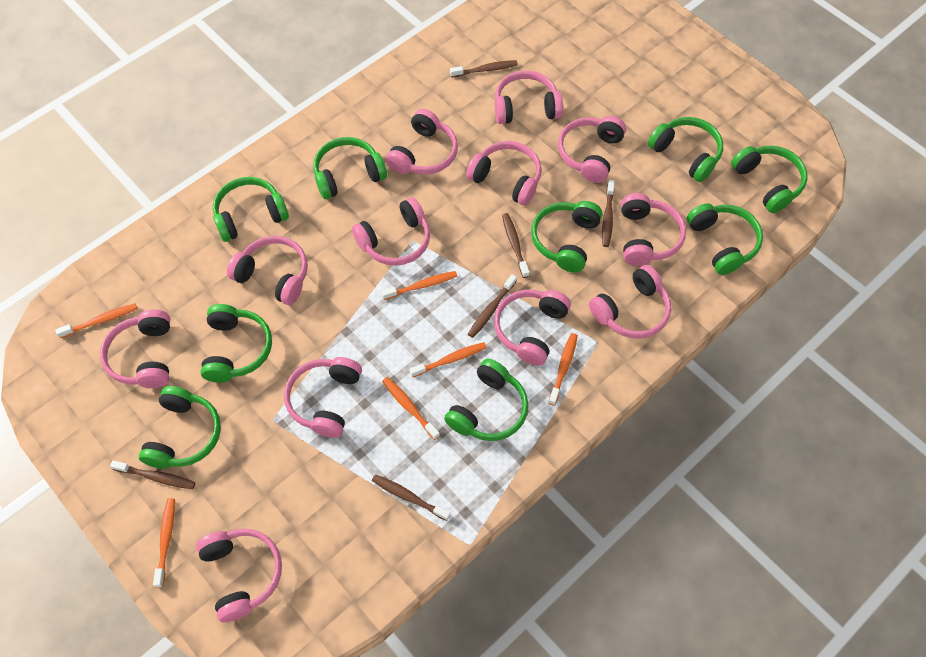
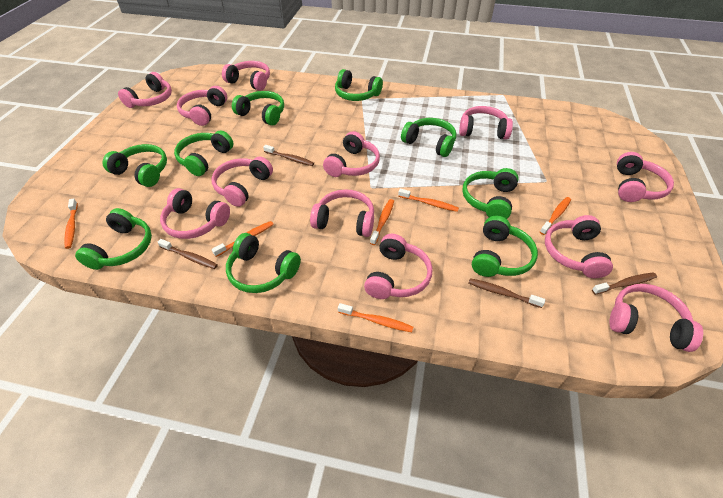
brown toothbrush: [110,460,195,489] [372,475,450,521] [450,60,518,78] [468,274,517,338] [502,213,529,278] [602,180,615,247] = 6 -> [157,239,218,269] [263,145,314,166] [469,278,545,308] [592,272,657,295] = 4

